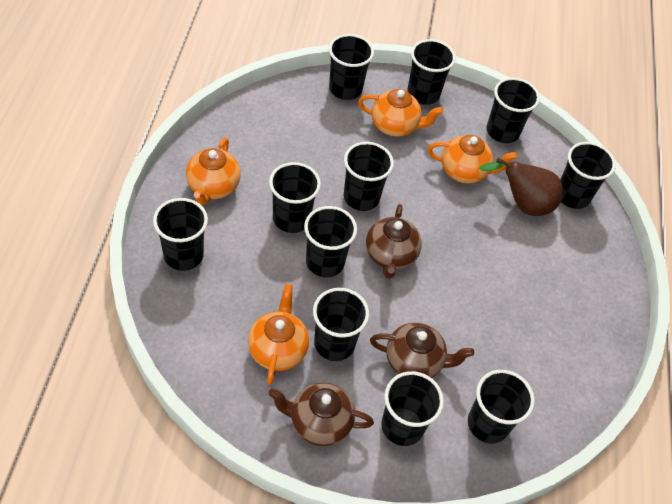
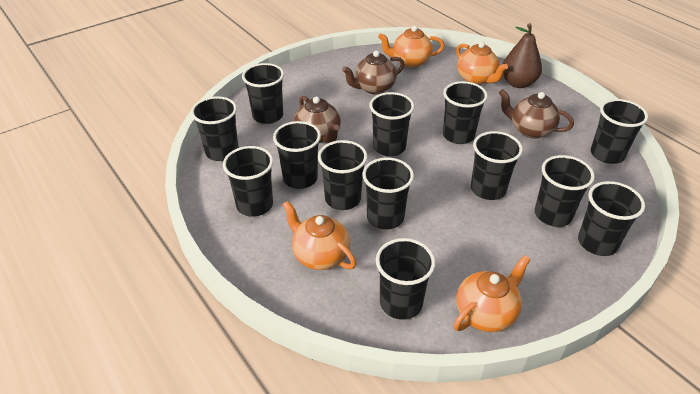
black cup: [153,198,208,271] [269,162,321,233] [304,206,357,277] [313,288,369,361] [329,34,374,100] [344,142,394,211] [381,371,444,446] [407,39,456,105] [468,370,535,443] [487,78,540,143] [560,142,616,209] = 11 -> [191,96,239,161] [223,146,273,217] [242,63,284,124] [273,121,321,189] [318,140,367,210] [362,158,414,229] [369,92,414,156] [376,238,436,320] [443,81,488,144] [471,131,523,200] [535,155,595,227] [578,181,645,256] [591,99,648,164] = 13

